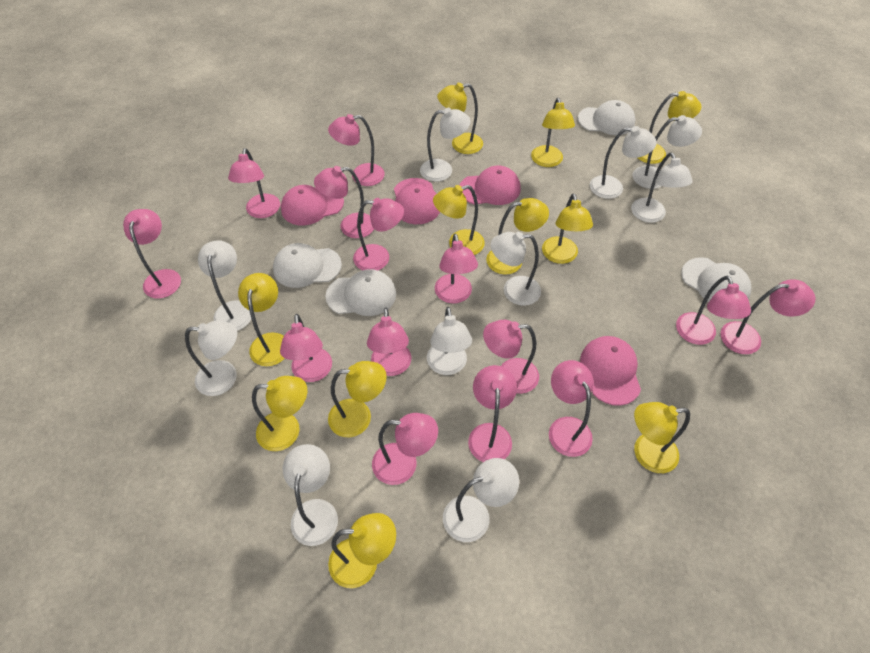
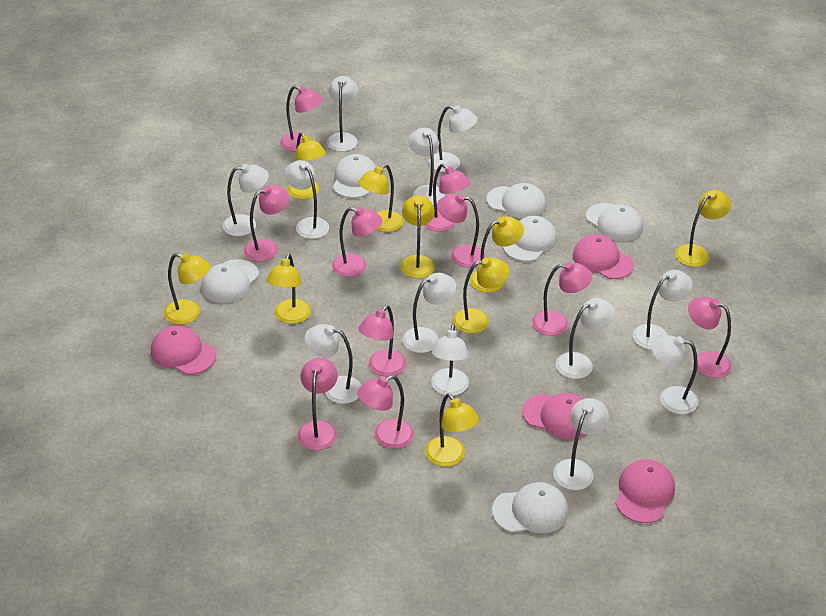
pink lamp: [123,209,181,299] [228,148,280,218] [280,314,332,382] [314,166,374,238] [328,114,385,186] [353,198,404,270] [367,308,411,376] [372,413,438,485] [435,234,478,303] [468,365,517,462] [483,320,539,394] [549,360,594,457] [676,276,751,345] [720,279,815,354] = 14 -> [244,185,290,262] [280,86,323,151] [298,358,338,450] [332,207,382,277] [357,375,414,449] [358,305,406,377] [424,164,470,232] [437,194,485,268] [532,262,592,336] [688,297,731,378] = 10
white cap: [273,243,342,288] [326,269,396,316] [578,100,635,135] [681,257,751,302] = 4 -> [201,259,259,303] [333,154,376,198] [486,183,546,219] [492,482,568,533] [503,216,557,262] [586,203,643,242] = 6
white lamp: [185,321,237,396] [198,240,251,331] [283,444,338,546] [420,108,471,182] [427,307,472,375] [443,458,519,542] [491,232,541,306] [590,126,657,199] [631,153,693,223] [633,115,702,189] = 10 -> [223,164,269,236] [284,160,329,239] [305,324,362,404] [327,76,358,152] [402,273,456,353] [409,128,445,205] [429,105,478,172] [431,324,469,396] [553,398,609,490] [556,298,615,379] [633,270,693,350] [651,335,698,414] = 12
yellow lamp: [238,273,285,366] [252,376,307,451] [328,361,387,437] [328,513,396,588] [433,185,485,255] [437,82,483,154] [486,198,549,274] [531,98,575,167] [542,194,593,264] [634,402,690,473] [638,91,702,164] = 11 -> [164,253,210,325] [266,254,311,324] [287,132,326,199] [358,164,403,232] [400,195,435,278] [425,393,479,467] [453,258,510,333] [470,216,524,293] [675,190,731,267] = 9

